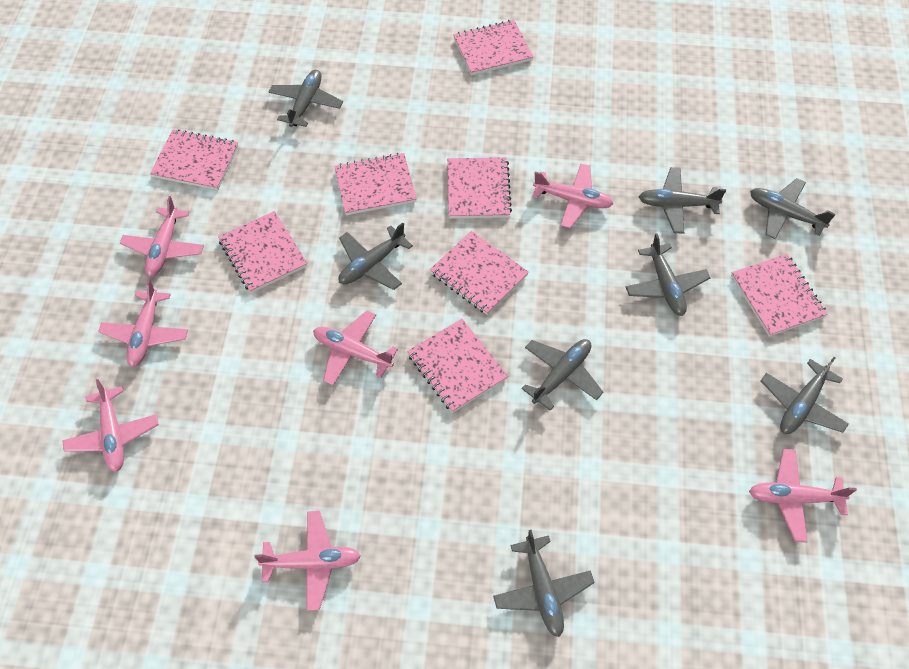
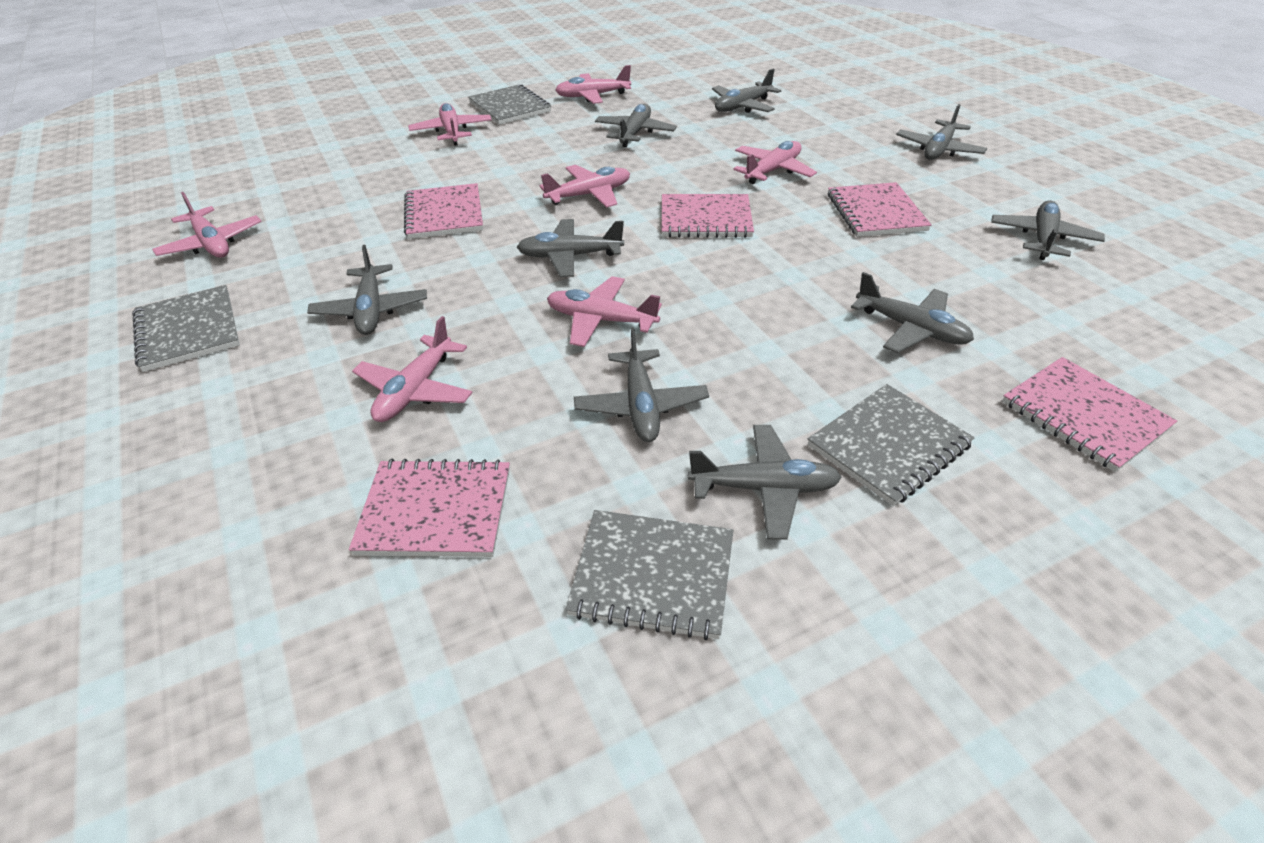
grey notebook: none = 0 -> [132,285,240,372] [468,84,551,125] [565,510,733,640] [808,384,975,506] = 4
grey plane: [269,70,343,127] [339,223,413,290] [493,530,595,637] [521,339,604,411] [626,234,710,316] [639,167,726,234] [750,178,836,239] [761,357,849,434] = 8 -> [307,245,427,335] [517,219,624,277] [574,327,709,442] [595,104,677,147] [688,425,842,540] [712,69,781,113] [851,272,974,353] [896,104,987,160] [991,201,1105,260] = 9
pink notebook: [150,129,238,190] [218,211,308,293] [334,153,417,215] [407,319,508,413] [430,231,529,315] [447,157,512,218] [454,20,533,75] [731,254,828,337] = 8 -> [349,459,510,557] [404,183,483,239] [662,194,754,238] [828,182,932,237] [1002,357,1177,472] = 5

